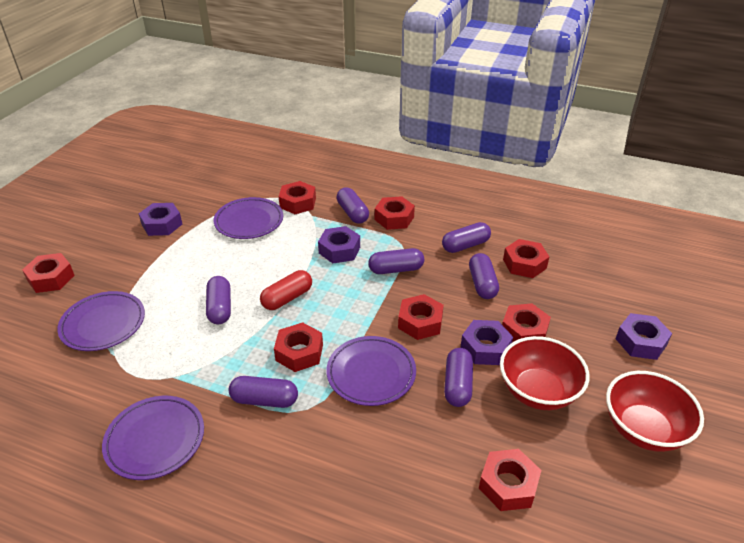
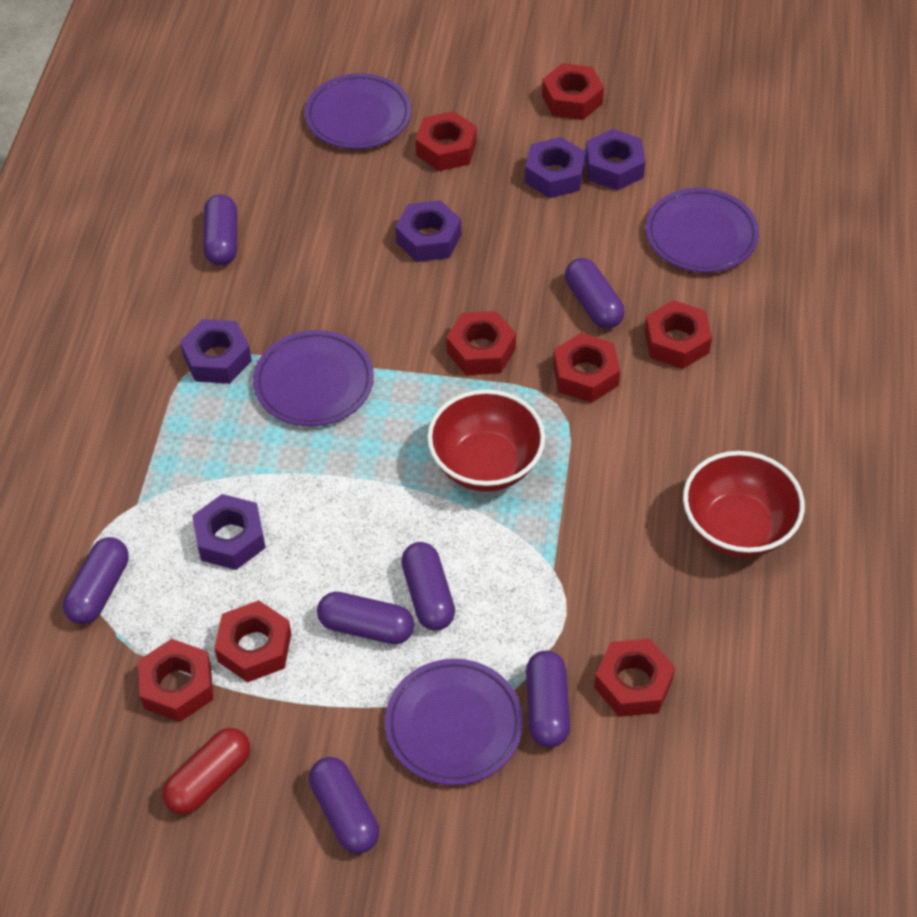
purple nut: [139,203,182,236] [318,226,360,263] [461,320,513,365] [615,313,672,360] = 4 -> [180,319,252,384] [192,494,266,570] [395,200,461,262] [525,137,586,198] [586,129,645,191] = 5

